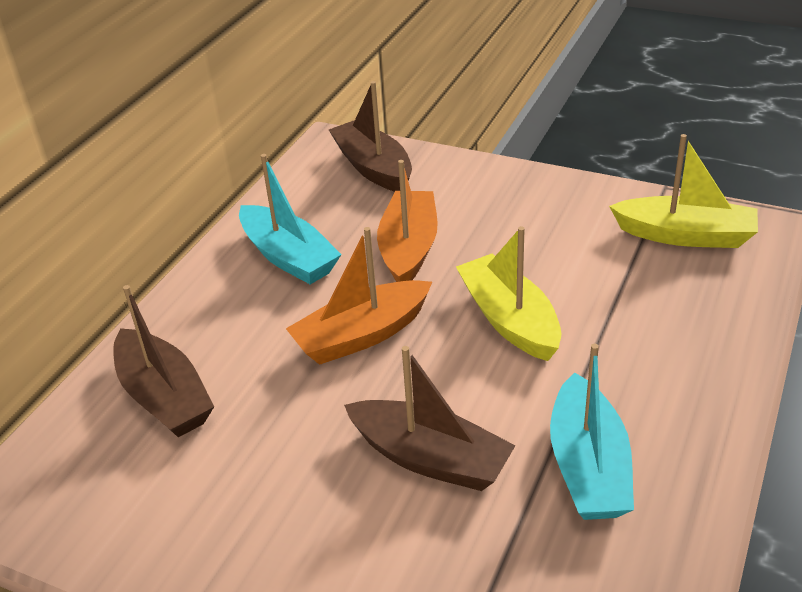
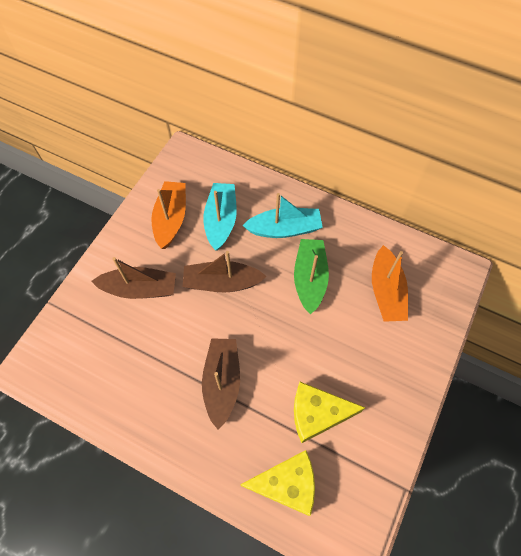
green boat: none = 0 -> [294,239,329,315] = 1
yellow boat: [456,226,561,361] [609,134,758,248] = 2 -> none = 0
yellow cheese: none = 0 -> [240,450,315,516] [294,382,365,443] = 2

